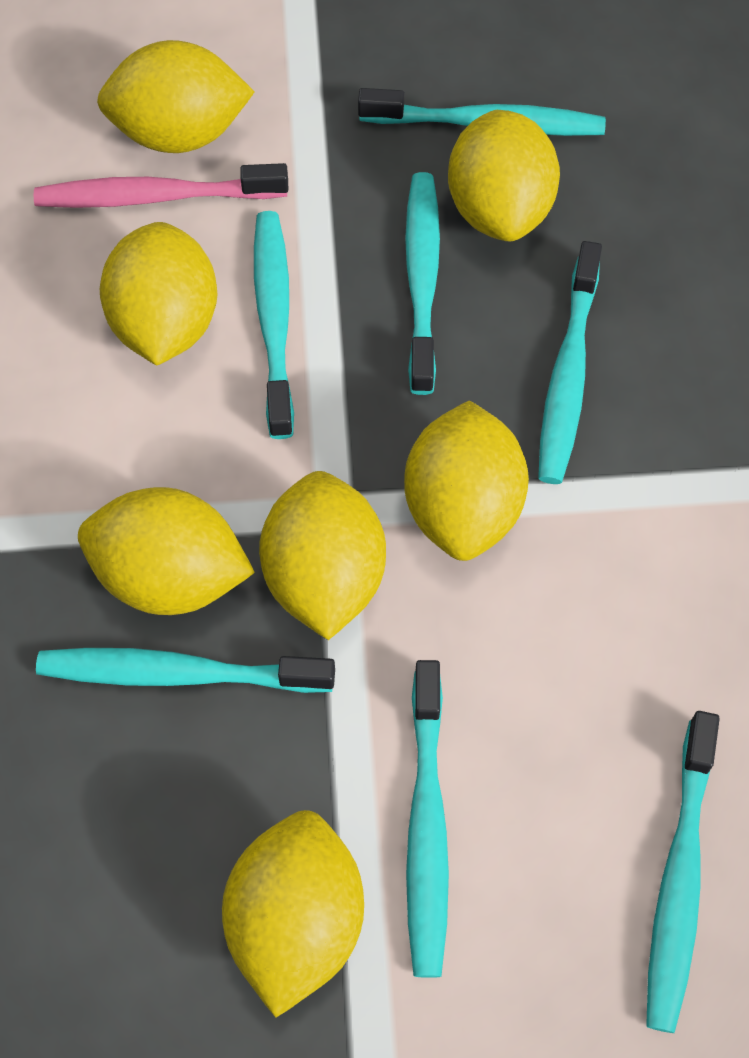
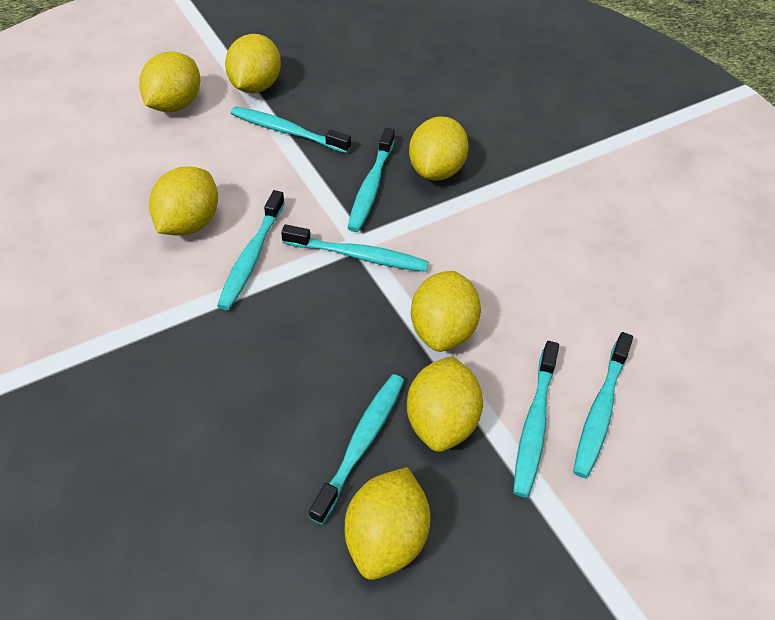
pink toothbrush: [34,163,289,208] = 1 -> none = 0

